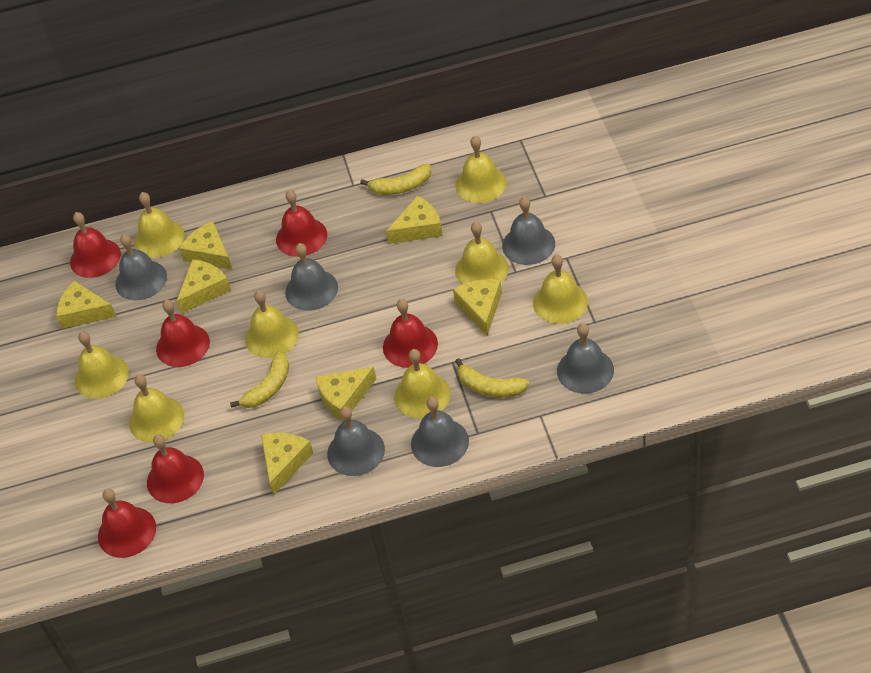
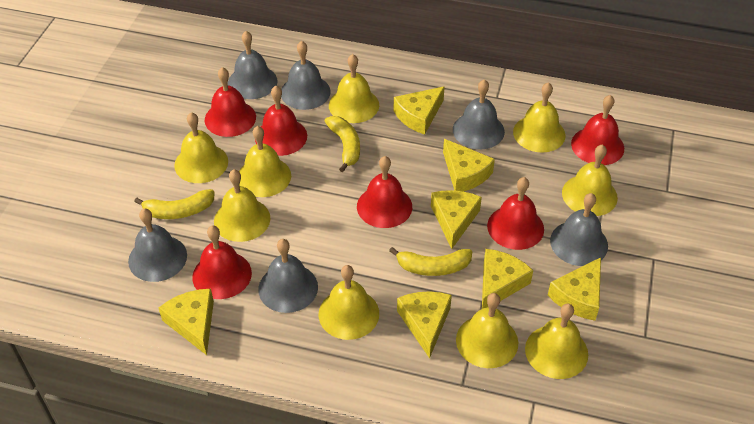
yellow bell: [75,331,129,399] [129,375,184,443] [134,192,185,258] [245,290,299,358] [394,349,451,419] [455,222,509,284] [456,136,507,203] [533,255,588,324] = 8 -> [174,112,228,183] [214,169,270,242] [239,126,291,197] [318,265,379,340] [329,54,379,123] [456,293,518,368] [513,82,565,153] [525,303,588,379] [562,144,618,216] = 9

